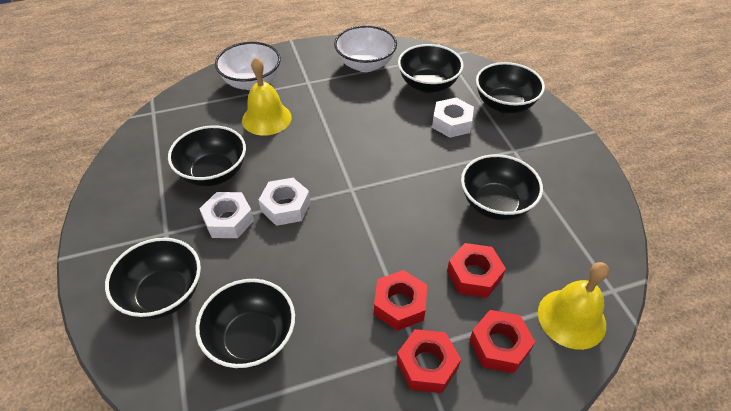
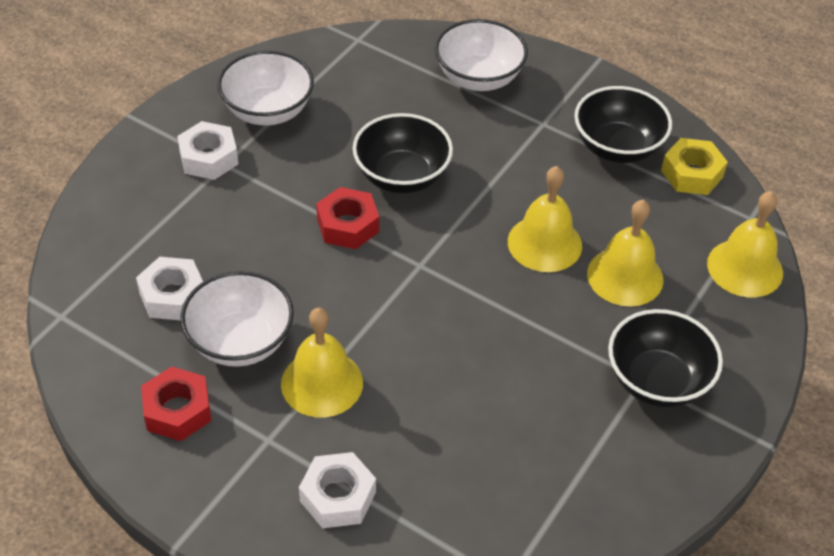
black bowl: [105,238,201,319] [168,125,246,186] [195,279,295,369] [398,44,464,93] [461,154,543,220] [476,62,545,113] = 6 -> [353,113,453,193] [574,86,672,163] [608,309,723,407] = 3
red nut: [374,270,427,331] [397,329,461,393] [447,243,506,298] [470,310,535,373] = 4 -> [141,367,211,441] [316,187,379,249] = 2
white bowl: [215,42,281,90] [334,25,397,72] = 2 -> [180,271,294,367] [217,50,314,126] [435,19,528,91] = 3
yellow bell: [242,57,292,136] [538,262,609,350] = 2 -> [281,308,363,417] [508,166,582,272] [587,200,664,307] [707,191,783,297] = 4
yellow nut: none = 0 -> [661,138,728,195] = 1

